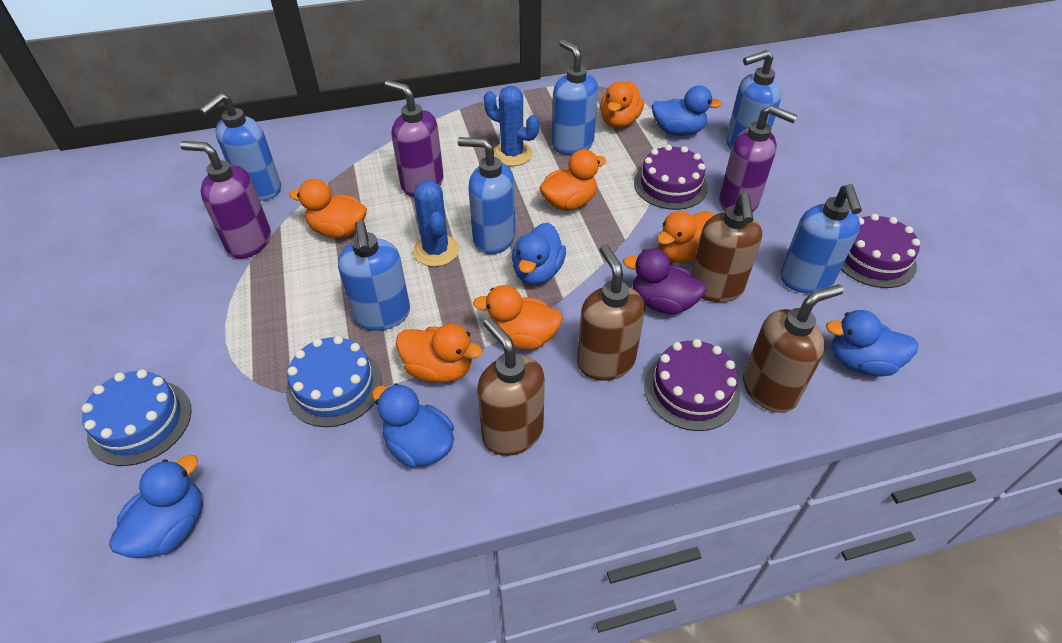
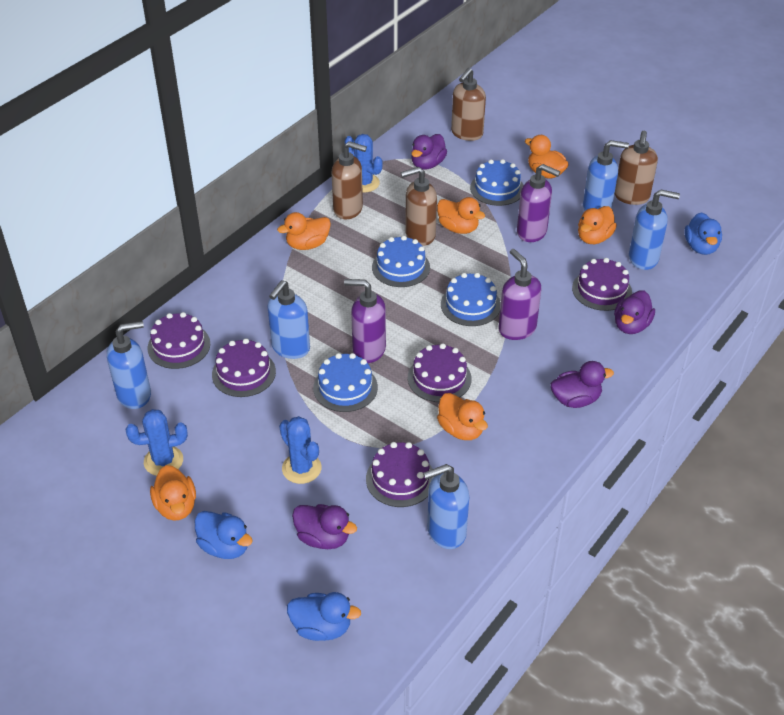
blue cactus: [413,180,459,267] [484,86,539,166] = 2 -> [126,409,188,476] [279,416,321,484] [345,134,383,192] = 3
blue cake: [82,369,192,466] [286,336,382,427] = 2 -> [313,353,378,412] [372,236,430,287] [441,273,501,326] [470,159,523,206] = 4
blue duck: [109,455,202,558] [372,384,454,468] [512,223,566,285] [652,85,722,136] [826,310,919,376] = 5 -> [195,511,253,559] [287,592,361,641] [685,212,722,255] = 3
blue soap dispenser: [199,93,281,201] [338,220,410,331] [458,137,515,254] [552,39,598,155] [726,50,781,150] [780,184,862,294] = 6 -> [107,321,151,409] [267,280,310,359] [423,464,469,549] [583,140,629,211] [629,190,680,270] = 5
purple cake: [634,144,708,210] [644,339,740,431] [841,214,920,288] = 3 -> [148,312,210,369] [212,338,276,397] [366,442,433,507] [408,343,472,402] [572,258,632,311] = 5
purple duck: [623,248,706,314] = 1 -> [292,504,357,549] [411,134,447,170] [550,361,614,408] [614,290,655,334] = 4

